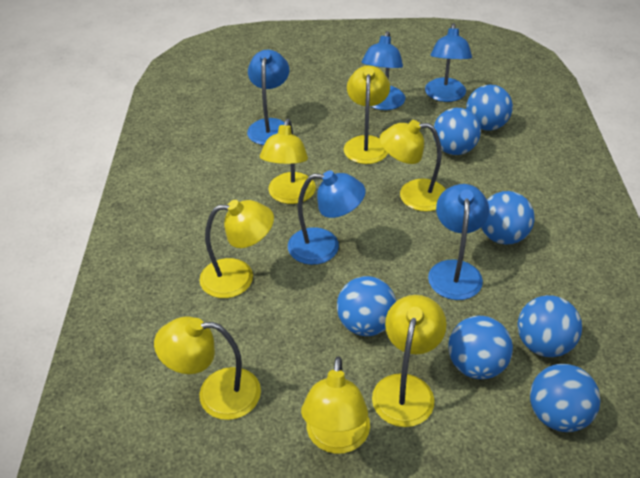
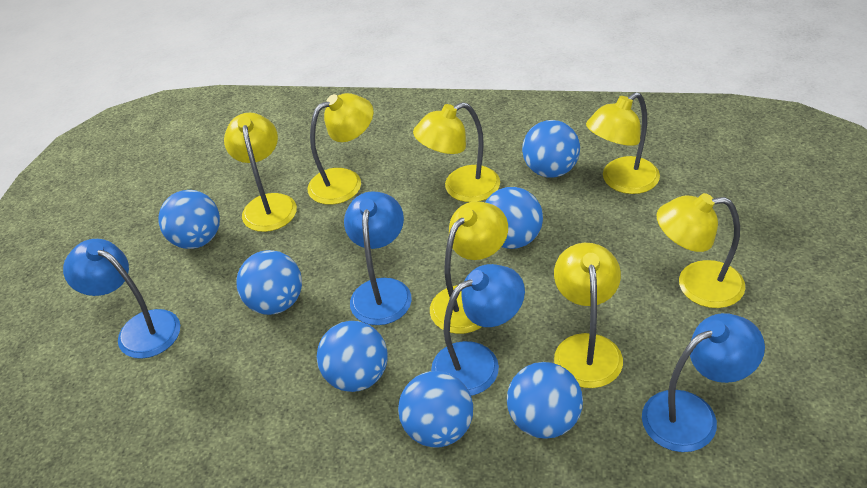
blue lamp: [247,50,289,145] [288,170,366,265] [362,31,405,110] [425,23,472,102] [428,184,489,300] = 5 -> [63,239,180,359] [344,191,412,325] [431,264,525,396] [642,313,765,452] = 4

